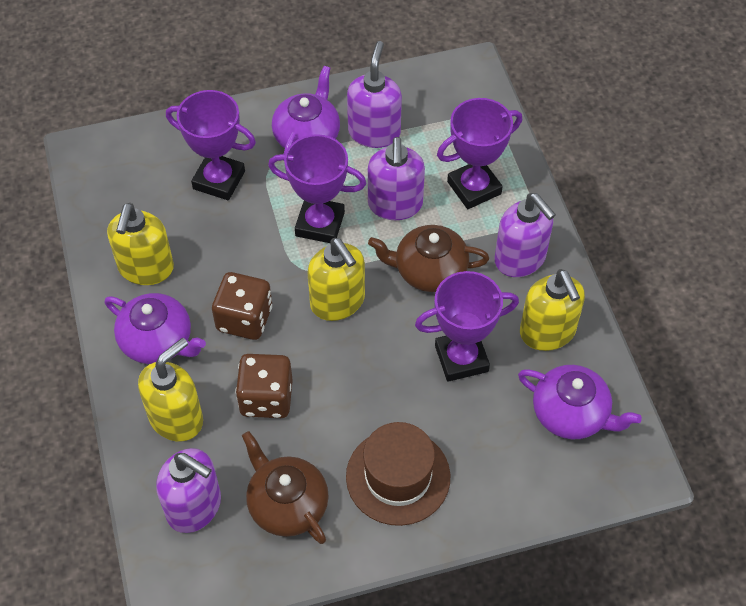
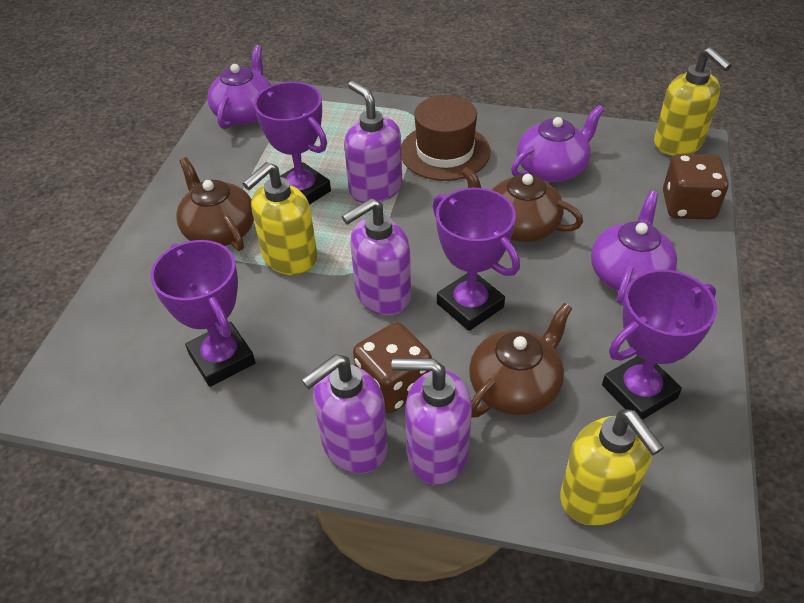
brown teapot: [242,431,329,544] [368,225,489,292] = 2 -> [176,157,254,251] [461,167,583,242] [469,303,572,418] = 3
yellow soap dispenser: [107,203,174,285] [138,338,203,442] [307,238,365,321] [520,269,585,351] = 4 -> [242,162,318,275] [560,409,664,526] [654,47,732,156] = 3

